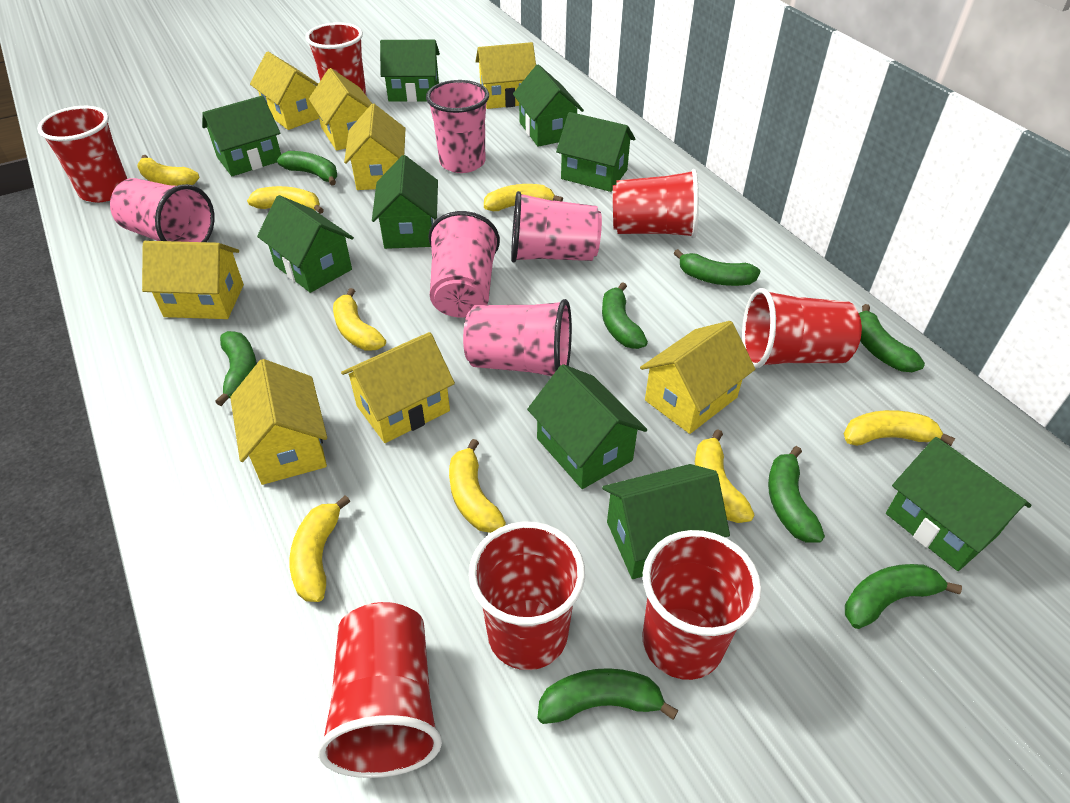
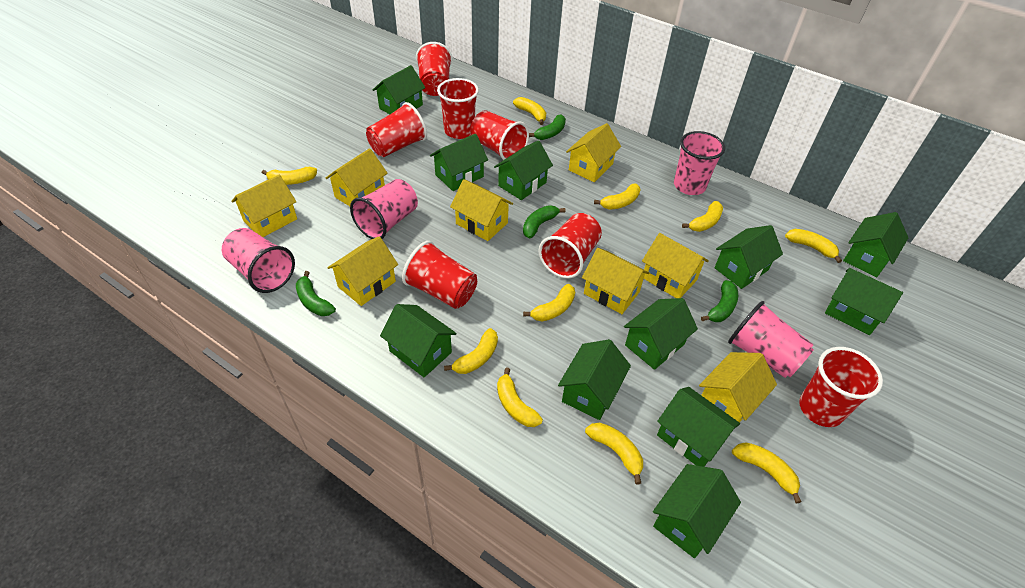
green banana: [215,331,257,406] [277,151,337,185] [538,668,679,724] [602,282,648,349] [674,249,760,286] [768,446,825,543] [845,564,962,629] [859,304,925,372] = 8 -> [296,271,336,316] [523,205,566,239] [529,114,566,140] [701,280,738,322] = 4
green house: [202,95,281,176] [257,195,354,293] [372,155,438,249] [380,40,440,102] [513,64,584,147] [527,364,647,489] [556,112,635,192] [602,464,730,579] [886,437,1031,571] = 9 -> [373,65,425,114] [380,304,457,377] [430,134,488,191] [494,140,553,200] [558,339,631,420] [624,298,698,370] [653,464,741,558] [657,387,740,467] [714,225,783,289] [825,268,903,335] [843,212,908,277] = 11
pink cup: [110,178,215,242] [426,80,489,173] [428,211,500,318] [463,299,572,376] [511,191,602,263] = 5 -> [222,228,295,293] [350,179,418,239] [674,131,725,195] [728,301,814,378] = 4
yellow banana: [137,155,199,186] [247,186,324,214] [290,495,350,602] [333,288,386,351] [449,439,506,533] [484,184,563,211] [695,429,755,523] [844,410,955,446] = 8 -> [262,167,317,185] [444,328,498,374] [497,367,543,427] [513,97,546,125] [523,284,575,322] [585,423,643,485] [594,184,640,210] [682,201,723,232] [732,442,802,503] [785,229,842,263] = 10

